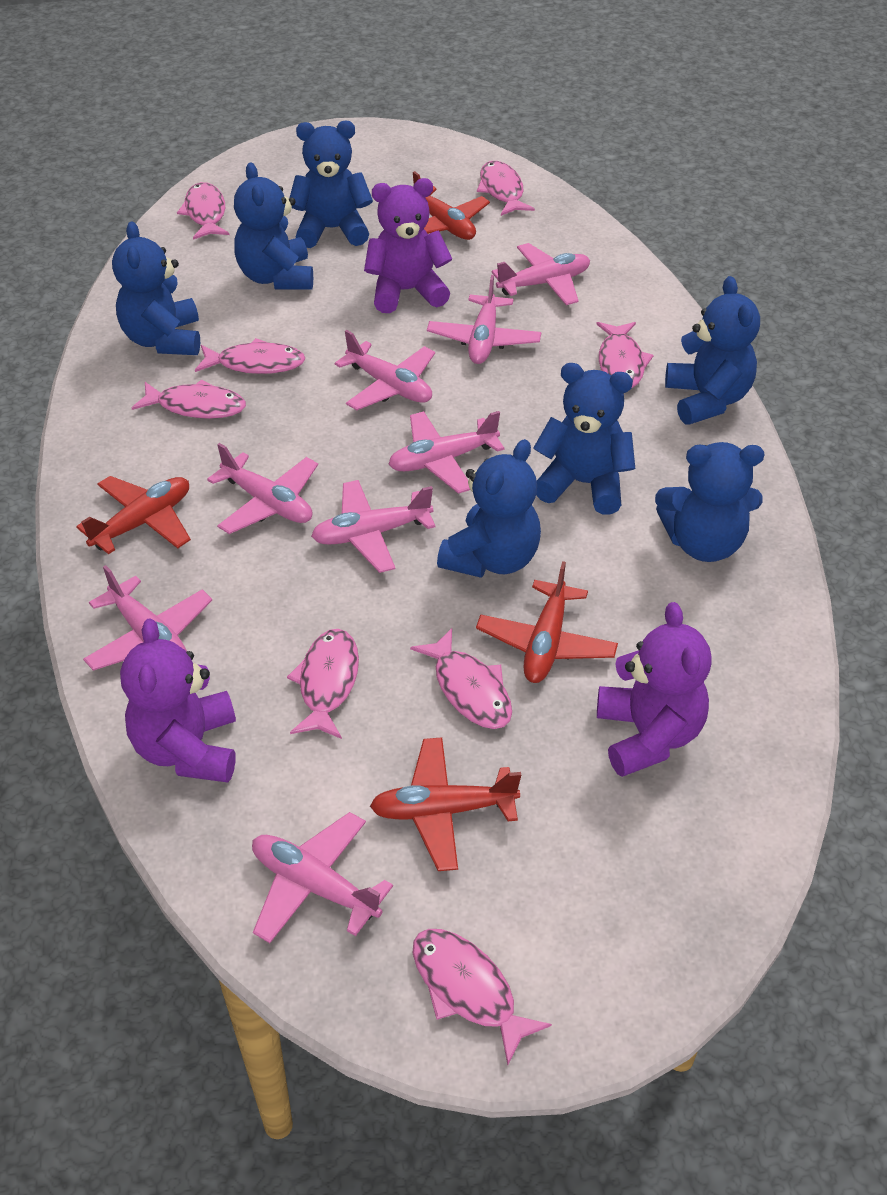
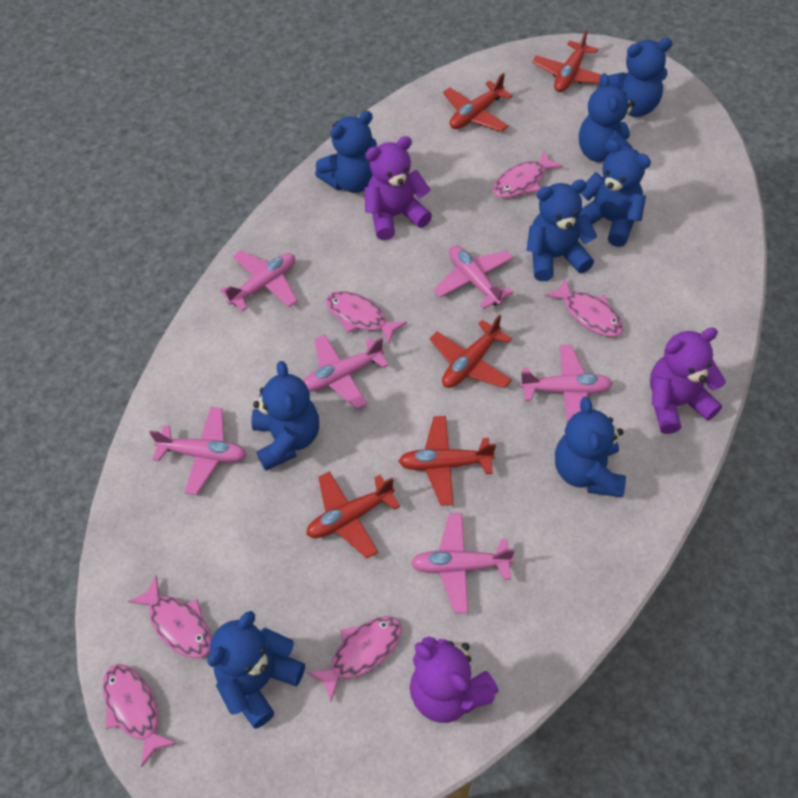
blue teddy bear: [112,221,200,355] [234,163,313,290] [290,121,373,248] [437,439,541,578] [533,363,635,514] [655,442,765,562] [665,276,760,425] = 7 -> [207,611,305,728] [252,361,319,471] [315,111,377,193] [527,180,597,281] [555,397,626,497] [578,139,651,247] [579,73,637,162] [608,38,672,117] = 8
pink fish: [132,379,246,419] [177,182,229,240] [195,338,305,374] [287,629,359,739] [410,628,512,729] [413,929,552,1065] [477,161,535,216] [597,322,654,388] = 8 -> [103,664,178,767] [128,576,212,658] [307,616,402,702] [326,291,407,345] [493,150,563,198] [544,278,624,337] = 6
pink plane: [83,565,212,671] [207,443,318,534] [252,812,393,943] [311,480,436,573] [335,330,435,410] [388,411,505,494] [427,275,541,364] [492,243,590,305] = 8 -> [149,407,247,495] [220,251,298,311] [303,334,389,409] [411,513,515,614] [433,245,513,309] [520,345,613,423] = 6
red plane: [76,476,191,554] [370,737,521,871] [413,171,490,240] [476,561,618,683] = 4 -> [306,471,400,558] [398,416,496,506] [429,314,512,388] [443,73,513,132] [532,29,602,92] = 5

